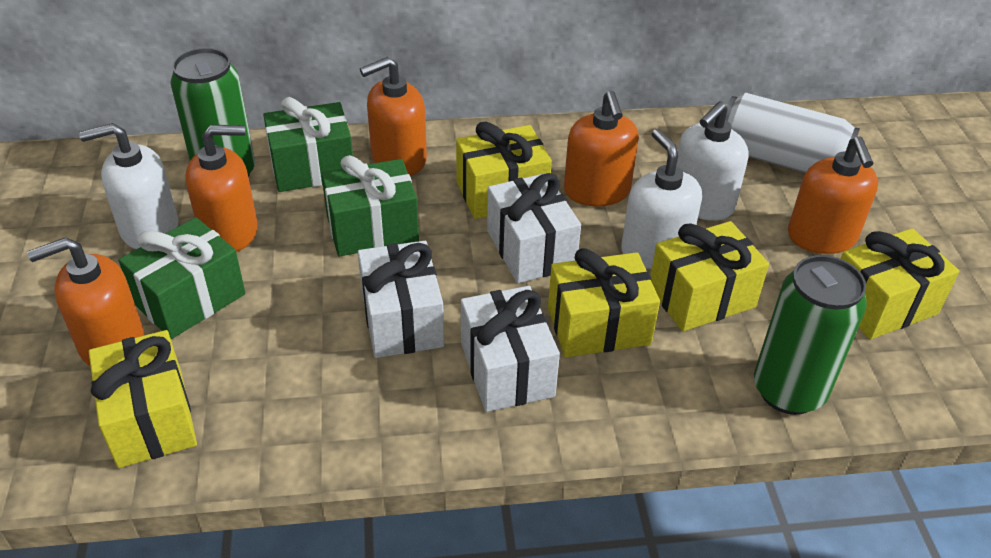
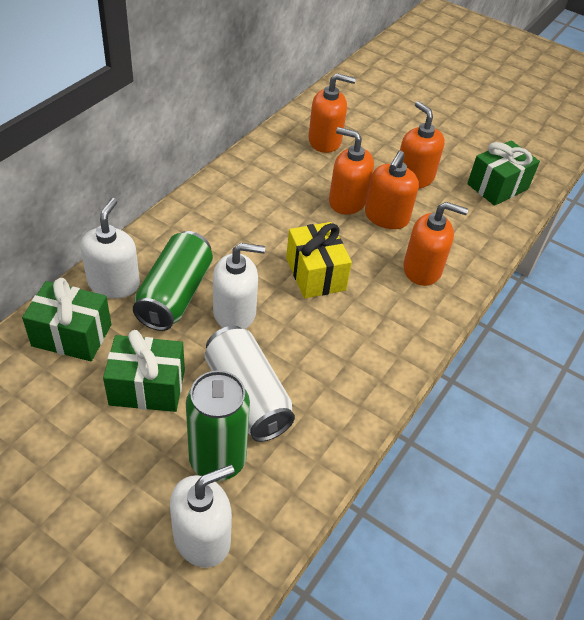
white gift: [358,241,444,358] [461,286,560,412] [487,173,581,283] = 3 -> none = 0
yellow gift: [89,330,197,468] [456,121,552,219] [548,248,660,357] [650,221,769,331] [841,228,959,339] = 5 -> [286,222,352,298] = 1

